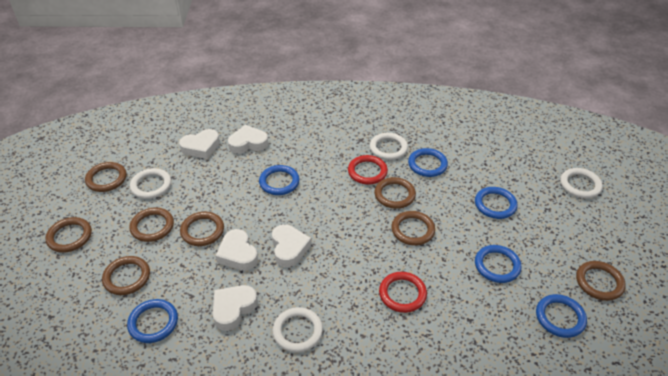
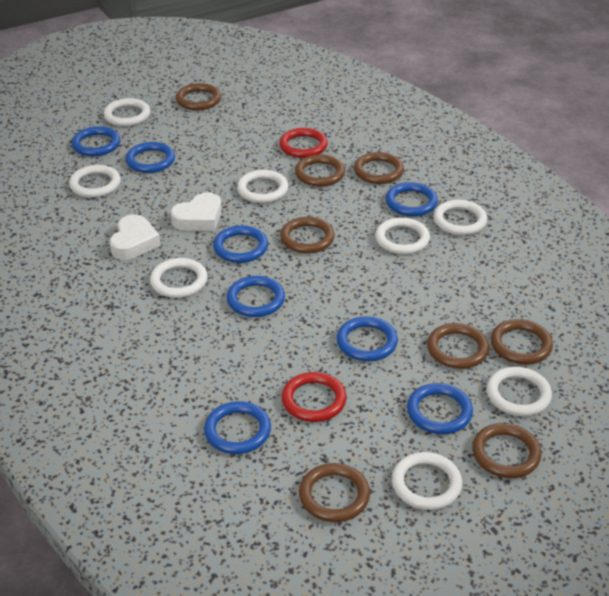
blue ring: [127,299,178,343] [259,165,300,195] [408,148,448,177] [475,187,517,219] [475,245,522,283] [536,294,587,338] = 6 -> [72,126,120,156] [125,142,175,173] [204,401,271,454] [213,225,268,263] [227,276,285,317] [336,316,398,361] [385,182,438,216] [407,383,473,434] = 8
white heart: [179,129,220,159] [212,285,258,331] [216,229,258,271] [228,125,268,154] [272,224,311,267] = 5 -> [110,214,161,260] [171,192,222,231] = 2
white ring: [130,168,171,199] [272,307,323,352] [370,133,408,160] [560,168,603,198] = 4 -> [69,165,121,198] [104,98,150,126] [150,258,207,298] [237,170,288,203] [375,217,430,254] [392,452,462,510] [434,200,487,235] [486,367,552,416] = 8

